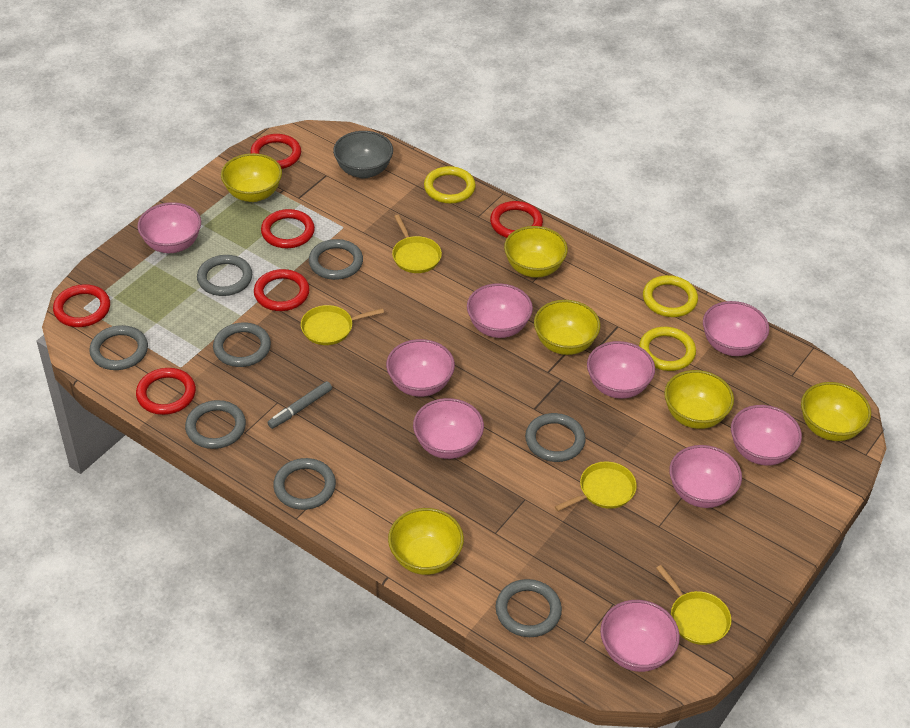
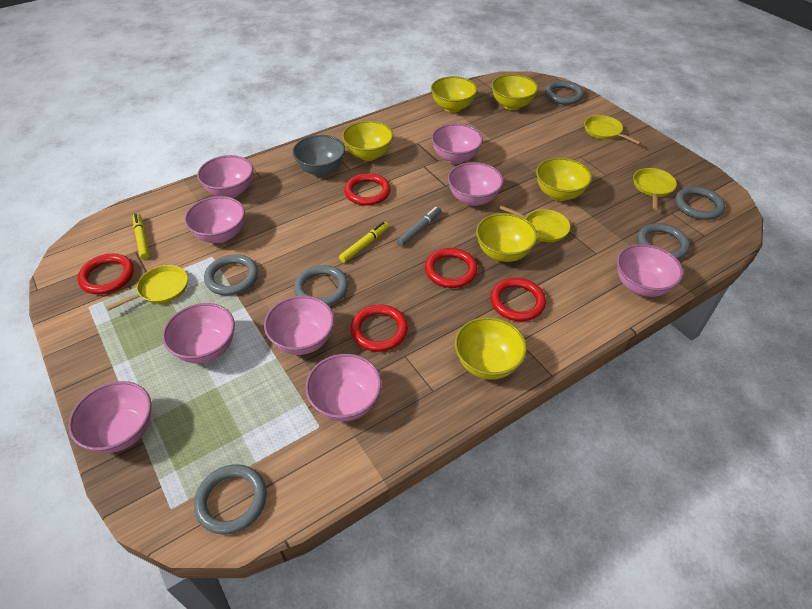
grey ring: [89,325,148,370] [185,400,246,449] [197,255,252,296] [213,322,271,367] [273,458,336,510] [309,239,363,280] [496,579,562,637] [525,413,586,462] = 8 -> [194,464,267,535] [204,254,258,295] [294,265,348,306] [545,81,584,105] [637,223,690,259] [675,186,725,220] = 6
red ring: [53,284,110,327] [136,368,196,415] [250,134,301,169] [254,269,310,311] [261,209,315,248] [490,201,543,238] = 6 -> [77,254,134,294] [344,173,391,206] [350,305,408,352] [425,248,478,288] [490,278,546,321] = 5
yellow marker: none = 0 -> [133,213,149,260] [339,222,389,263] = 2
yellow ring: [424,166,476,204] [639,327,696,371] [643,275,698,317] = 3 -> none = 0

